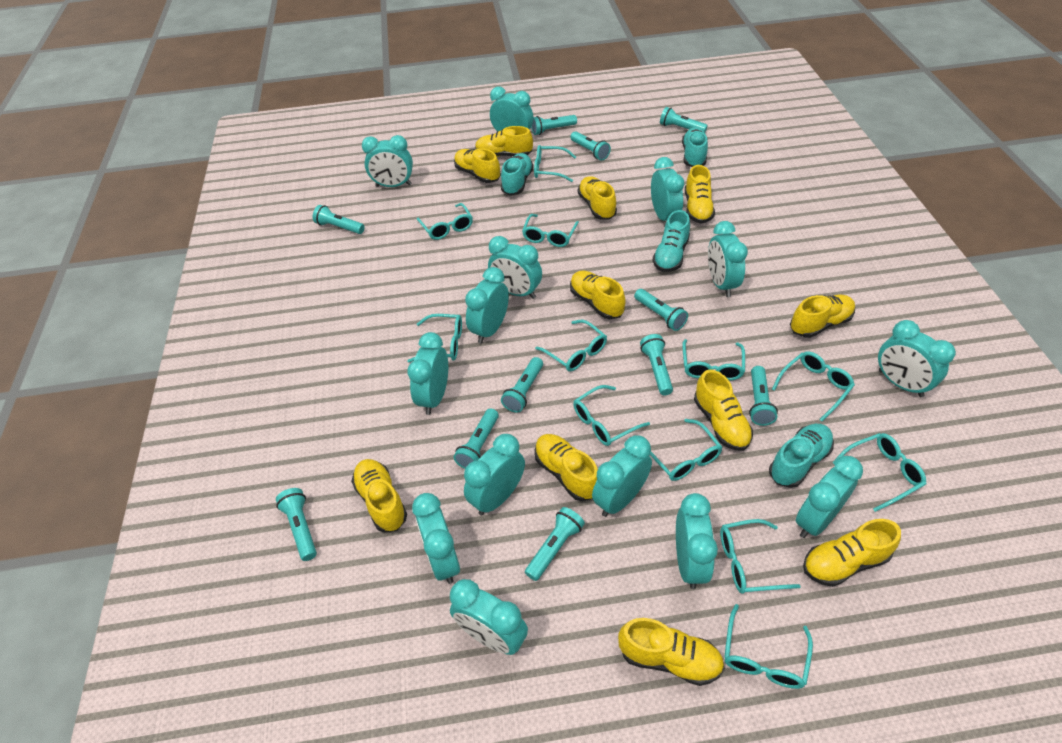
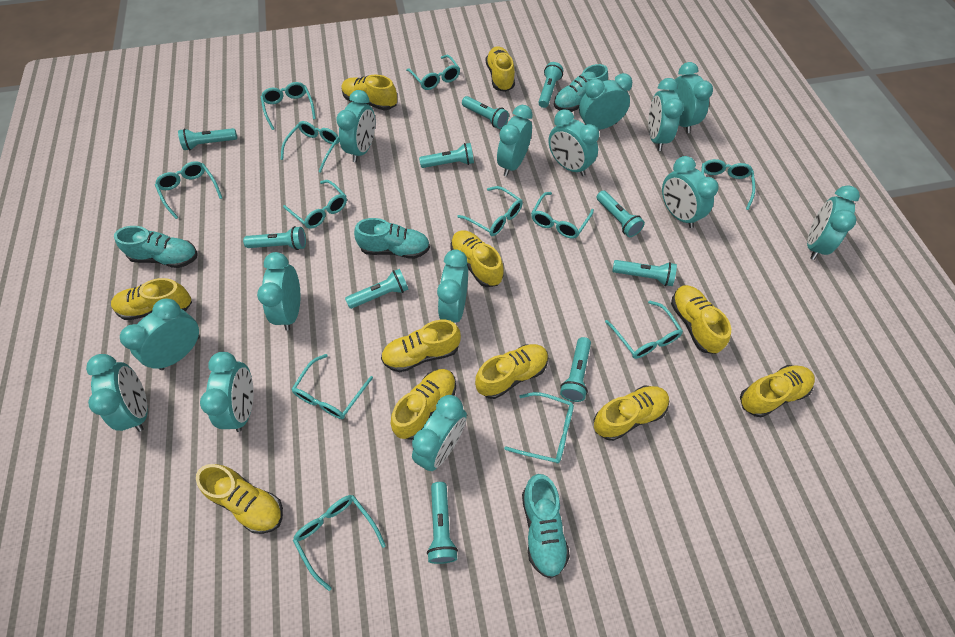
turquoise flashlight: [276,488,317,561] [313,205,365,234] [454,408,499,469] [501,357,543,413] [525,507,585,581] [531,115,577,135] [570,131,611,161] [634,289,688,331] [640,334,673,395] [660,107,708,132] [749,366,778,426] = 11 -> [178,128,237,150] [243,226,306,250] [345,269,409,309] [419,143,474,168] [427,482,458,564] [462,96,509,129] [538,62,563,108] [560,337,591,402] [596,191,645,237] [612,260,677,286] = 10

